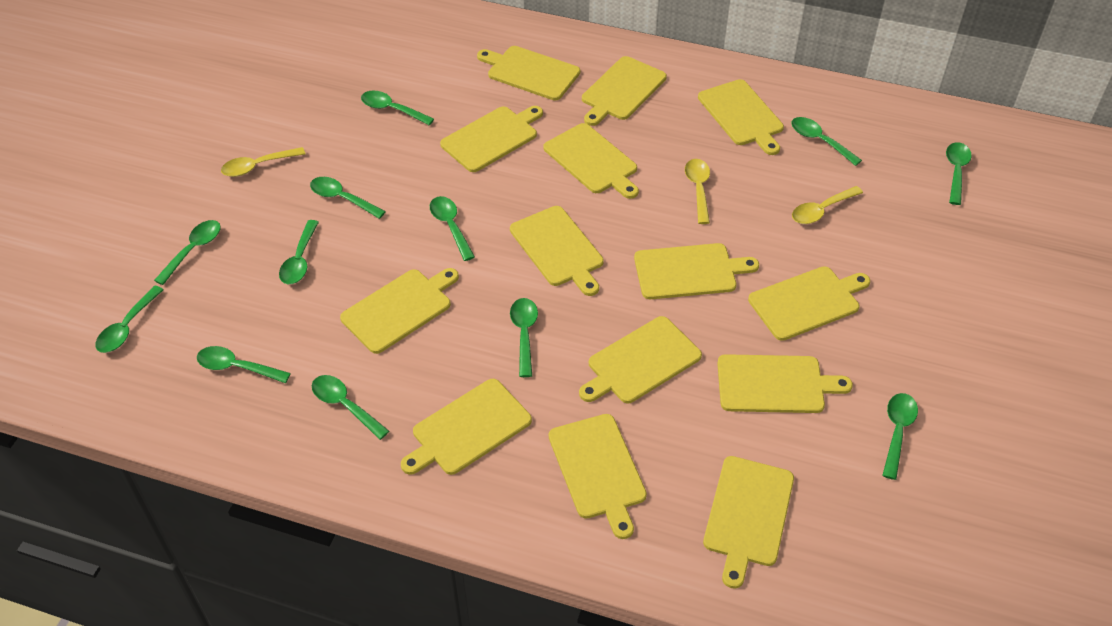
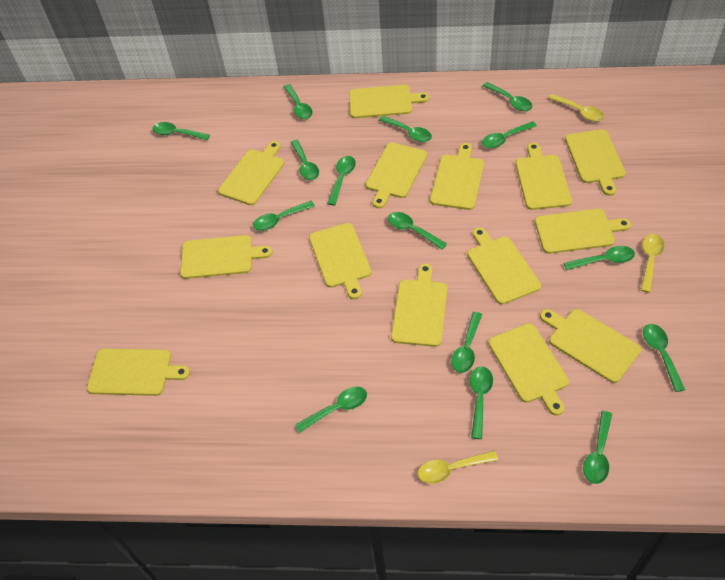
green spoon: [95,286,164,353] [154,220,221,285] [197,346,291,383] [279,220,319,284] [310,177,386,219] [312,375,389,440] [361,90,434,125] [430,196,475,261] [510,298,538,377] [791,117,862,166] [882,393,918,480] [946,142,972,205] = 12 -> [153,122,210,140] [253,200,315,231] [284,84,312,119] [290,140,319,180] [295,387,367,432] [327,156,356,206] [379,116,432,142] [388,212,447,249] [451,312,482,373] [470,366,493,439] [482,121,537,148] [483,82,532,111] [564,246,635,270] [583,411,612,484] [643,324,685,392] = 15

